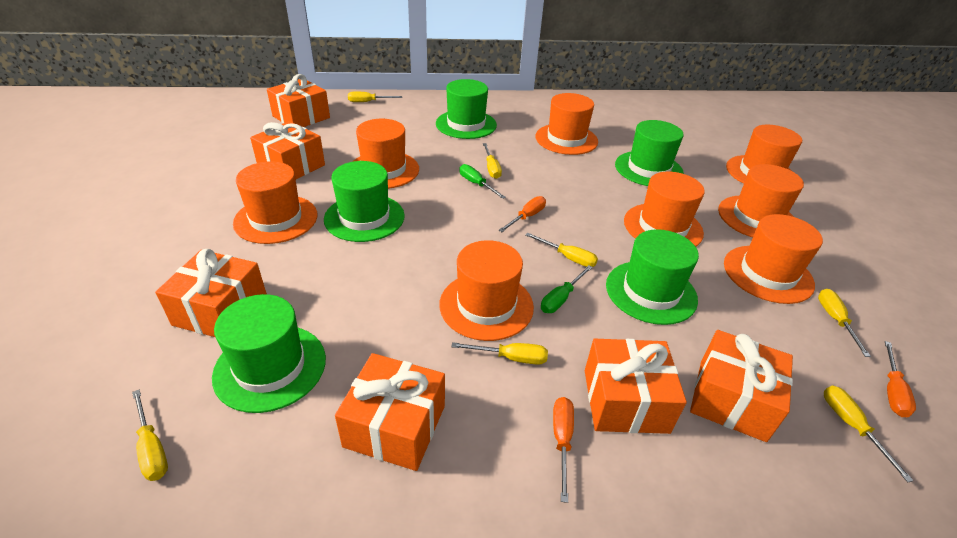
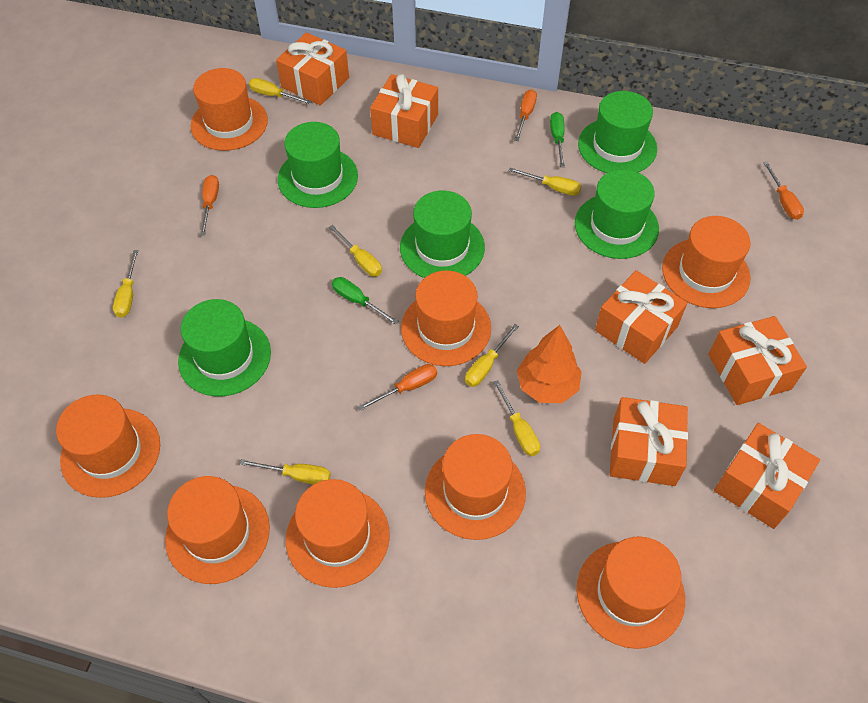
orange screwdriver: [498,196,546,232] [553,397,574,503] [885,341,916,417] = 3 -> [200,175,219,236] [358,364,437,411] [514,90,537,141] [763,162,804,220] = 4
orange tree: none = 0 -> [517,325,582,403] = 1

